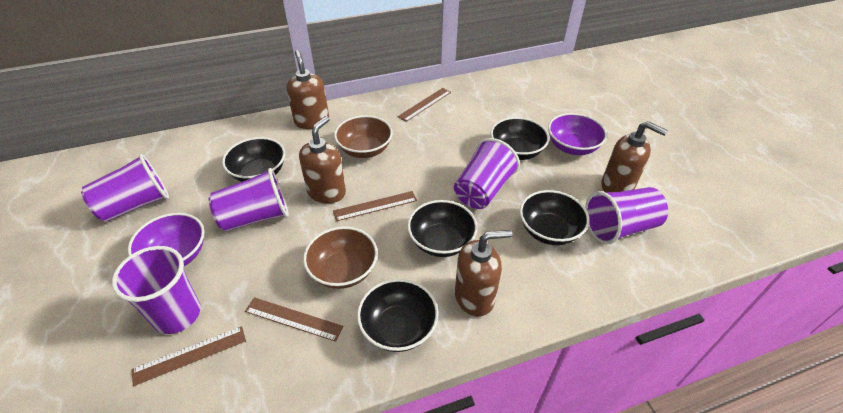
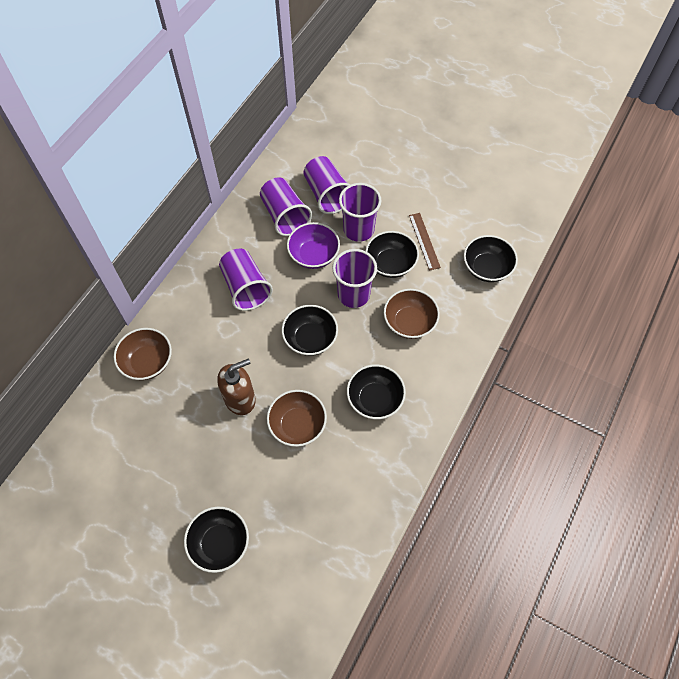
brown bowl: [303,227,378,289] [334,115,393,158] = 2 -> [114,328,172,380] [267,390,327,447] [384,289,440,339] = 3
brown ruler: [131,326,246,386] [245,297,344,342] [333,191,417,221] [397,88,451,122] = 4 -> [409,213,441,271] = 1
brown soap dispenser: [287,50,329,129] [299,116,346,204] [455,230,512,317] [602,121,668,192] = 4 -> [217,359,256,415] = 1
purple bowl: [128,213,205,266] [548,113,607,155] = 2 -> [287,222,340,269] = 1

